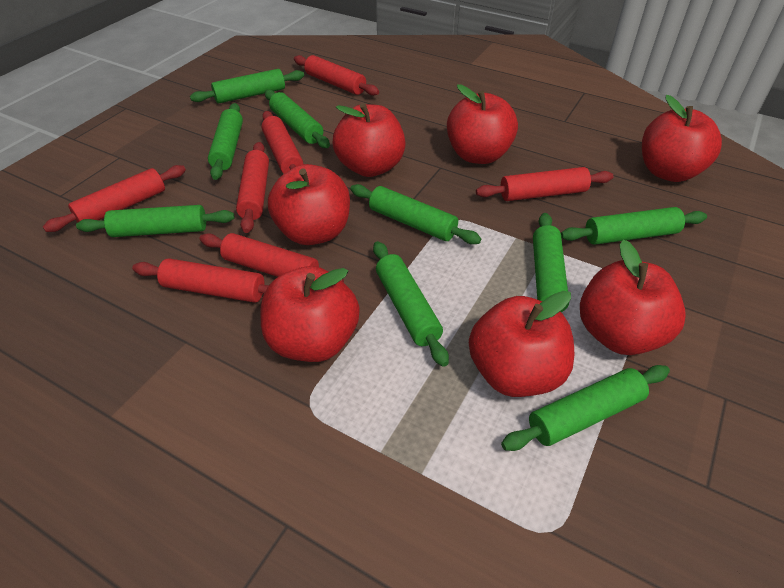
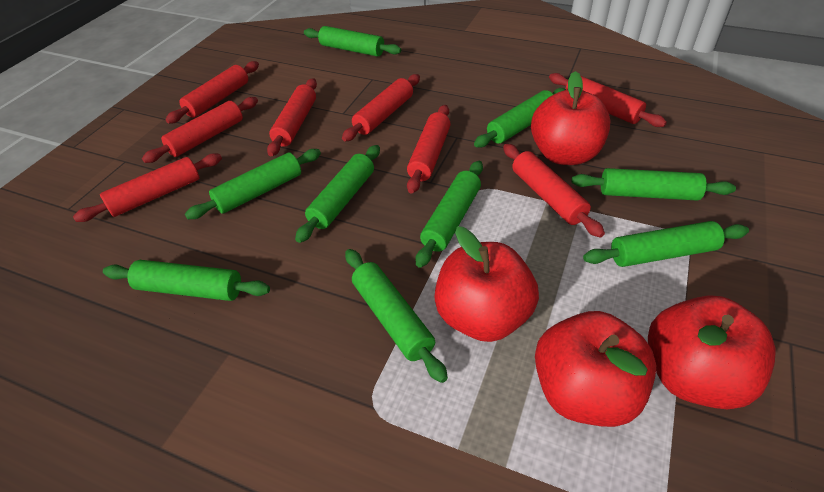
red apple: [260,266,359,362] [268,164,350,245] [332,103,406,177] [447,84,518,164] [469,291,574,397] [580,240,686,355] [642,95,722,182] = 7 -> [434,226,539,342] [531,71,610,165] [535,311,656,427] [648,296,775,409] = 4
red rolling pin: [43,165,186,232] [132,258,269,303] [199,233,344,283] [236,142,269,233] [262,111,304,174] [294,55,379,96] [476,167,613,201] = 7 -> [73,153,222,222] [142,97,258,163] [165,61,259,124] [267,78,317,156] [342,74,420,141] [407,105,450,194] [503,144,605,238] [549,73,667,127] = 8

